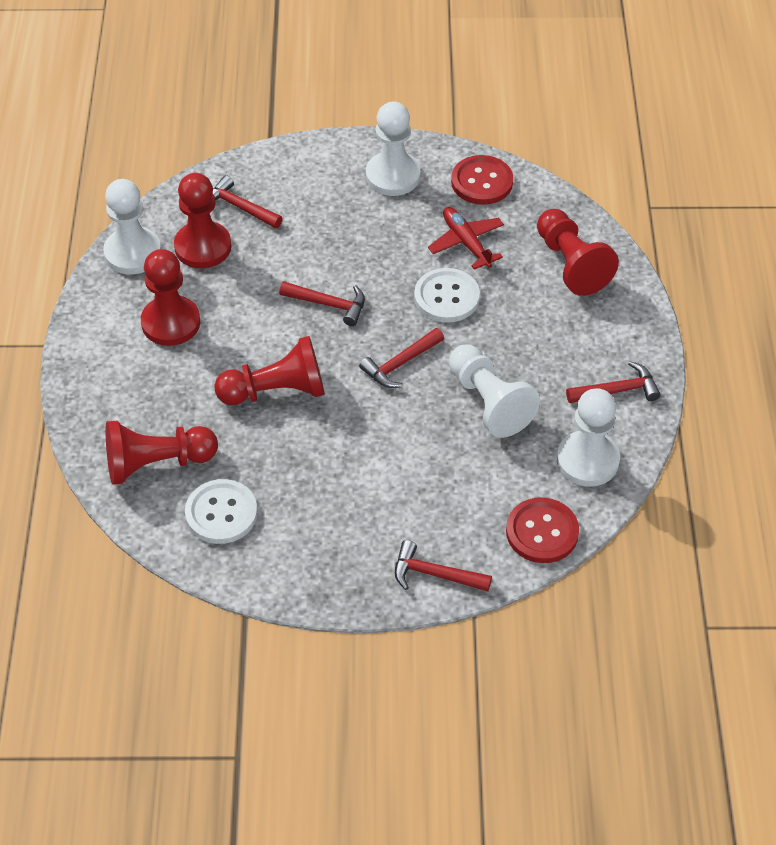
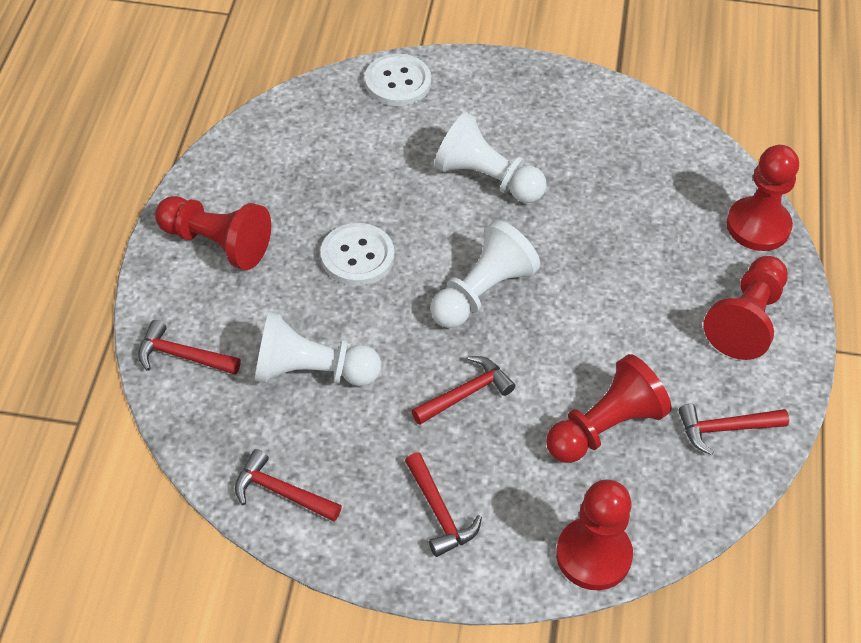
red button: [451,155,513,205] [506,497,579,563] = 2 -> none = 0
red plane: [428,207,504,270] = 1 -> none = 0
white pawn: [103,179,161,274] [366,102,421,196] [449,344,540,438] [557,388,620,487] = 4 -> [255,312,381,386] [431,220,540,328] [434,112,546,203] = 3

